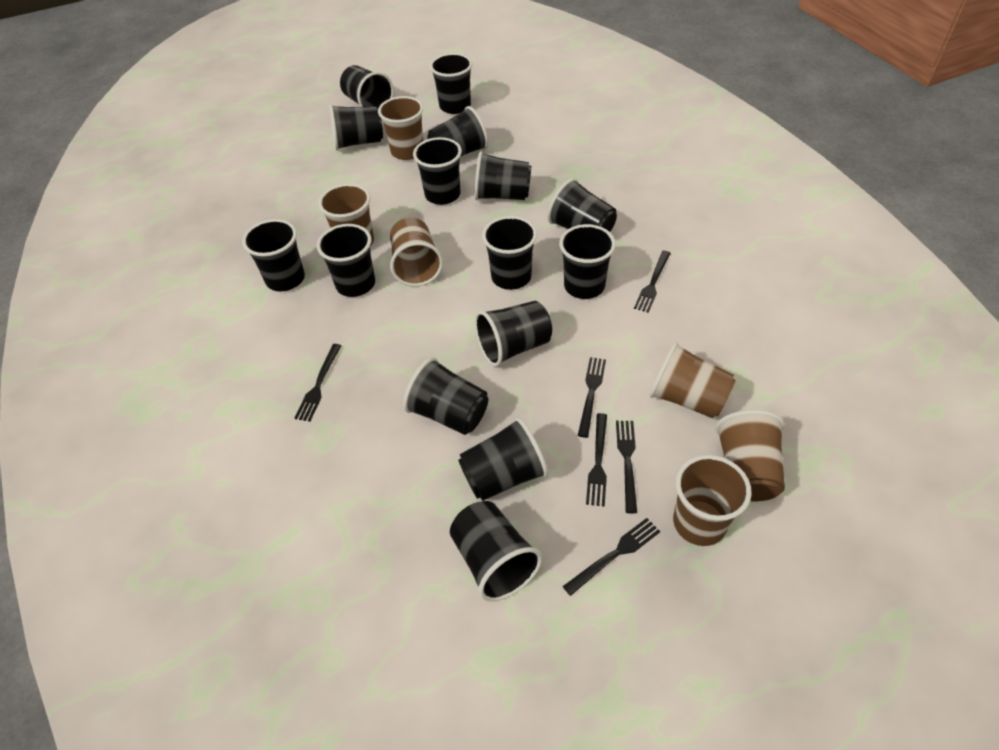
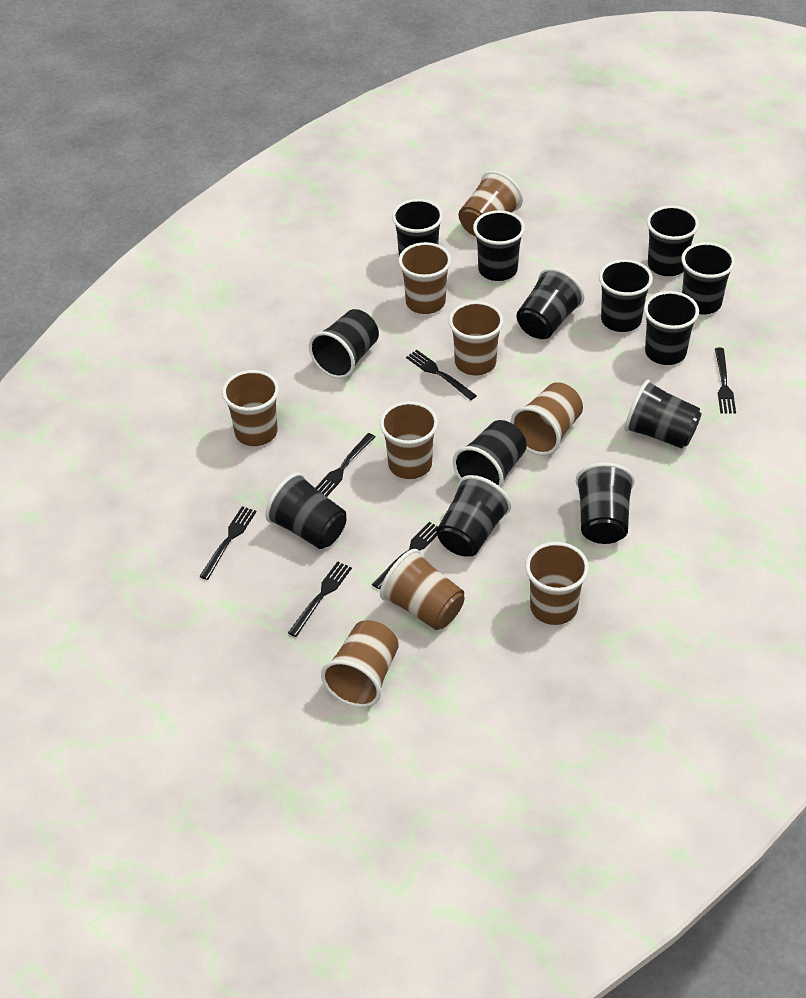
black cup: [242,219,305,291] [317,224,375,297] [329,104,383,150] [340,65,394,109] [403,357,488,435] [413,137,462,205] [427,106,488,157] [430,53,472,114] [450,501,542,601] [458,417,548,501] [475,151,532,200] [475,301,552,367] [482,216,537,290] [547,178,617,232] [559,224,616,299] = 15 -> [265,472,347,549] [309,309,379,379] [392,199,443,256] [436,475,511,556] [453,420,527,488] [473,210,525,281] [516,268,584,339] [576,463,635,544] [599,259,653,332] [625,380,702,449] [644,291,699,365] [647,206,699,276] [681,242,735,314] = 13
brown cup: [318,183,374,247] [378,96,423,160] [390,218,443,286] [649,342,736,418] [673,455,752,546] [715,410,785,501] = 6 -> [222,370,279,446] [321,620,399,707] [380,401,438,479] [380,549,465,630] [398,242,451,314] [449,301,504,375] [459,171,523,236] [510,382,583,456] [525,542,589,625] = 9

